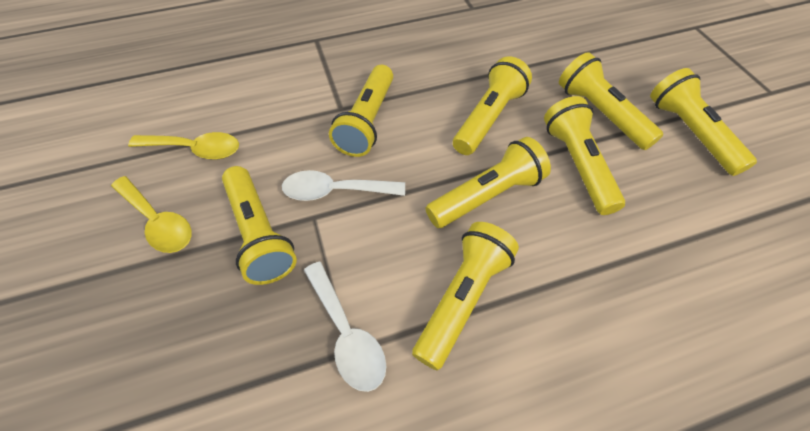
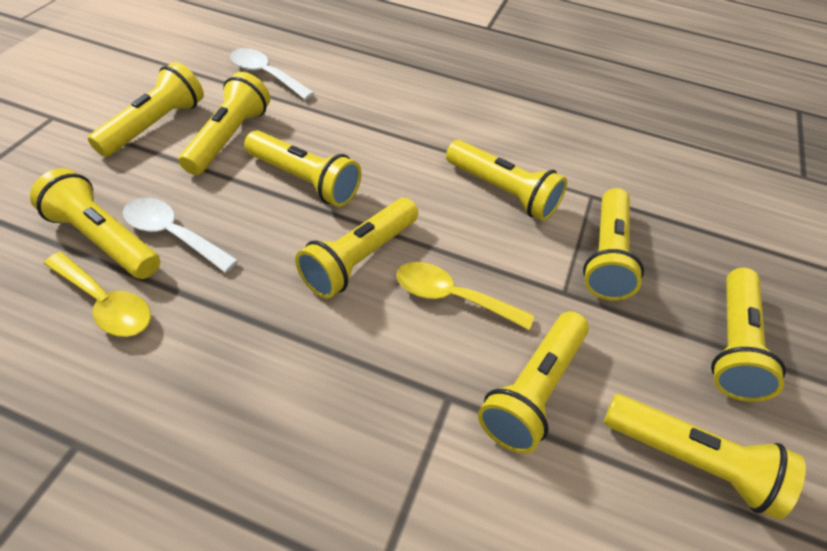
yellow flashlight: [222,166,297,285] [329,65,393,157] [412,222,519,370] [426,137,551,228] [453,56,532,155] [544,96,625,215] [559,52,663,150] [650,68,757,176] = 8 -> [30,168,160,279] [88,62,204,157] [179,72,270,175] [244,130,361,207] [295,198,418,299] [446,140,567,221] [478,311,589,454] [583,188,644,301] [604,394,806,520] [711,268,786,402] = 10

